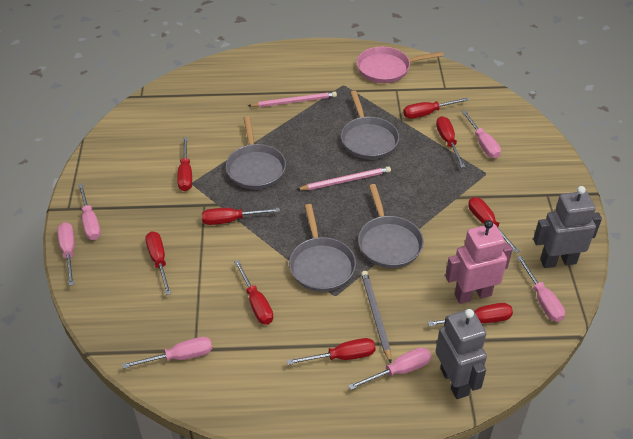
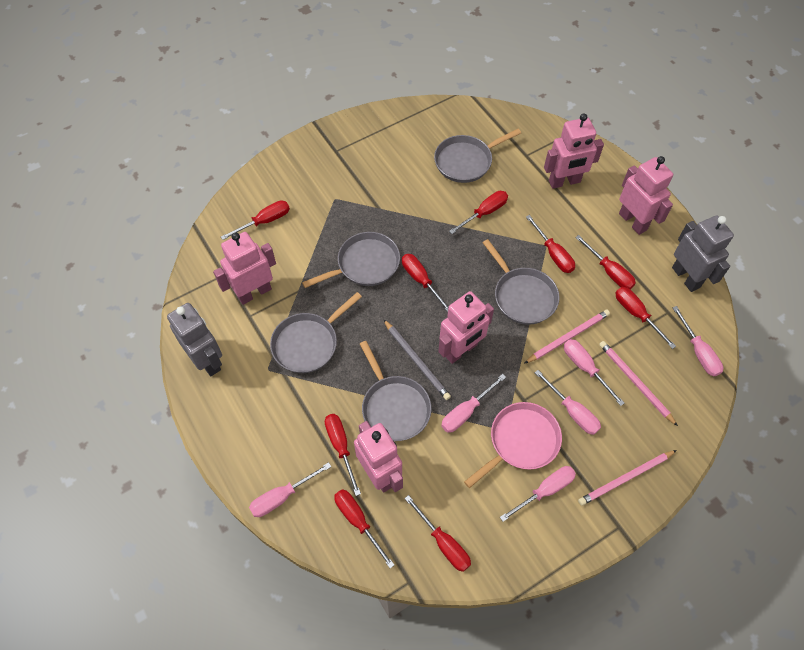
grey pan: [226,116,286,190] [289,204,356,292] [341,90,399,159] [358,184,424,268] = 4 -> [270,292,362,373] [302,232,400,288] [360,341,432,441] [434,129,521,183] [482,239,560,325] = 5
pink pencil: [248,92,337,107] [296,166,391,190] = 2 -> [524,310,610,364] [578,450,677,506] [599,341,678,426] = 3
pink robot: [445,220,513,304] = 1 -> [213,232,276,305] [354,421,403,492] [438,291,494,364] [544,114,604,189] [619,156,673,235] = 5

